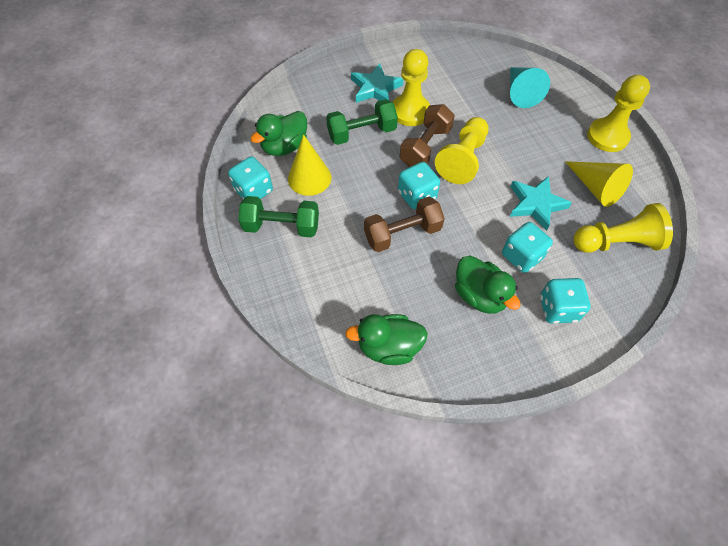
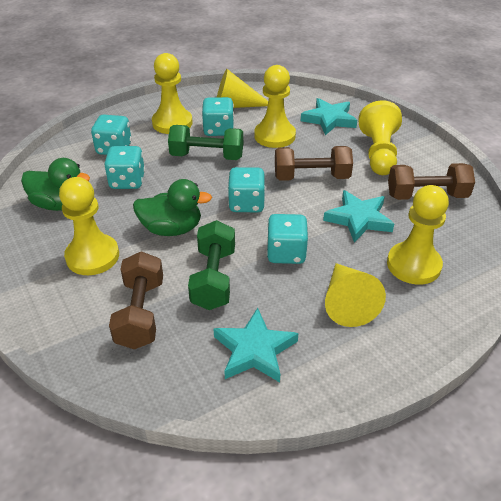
brown dumbbell: [364,197,445,252] [400,104,455,167] = 2 -> [109,251,163,349] [275,146,353,181] [388,163,475,200] = 3
green duck: [251,111,307,156] [345,314,428,365] [455,256,521,314] = 3 -> [21,158,90,211] [133,179,212,236] = 2
turquoise cone: [510,67,550,108] = 1 -> none = 0
turquoise dice: [228,157,273,199] [398,162,440,209] [502,222,553,273] [540,278,590,324] = 4 -> [91,115,132,155] [104,146,145,189] [202,97,234,136] [228,167,265,212] [267,214,308,264] = 5
turquoise star: [351,63,404,103] [510,176,572,231] = 2 -> [213,308,298,382] [301,98,357,135] [323,190,394,243] = 3
yellow pawn: [392,49,430,126] [435,117,489,184] [573,203,673,253] [587,75,650,152] = 4 -> [59,177,119,275] [152,53,193,134] [254,65,296,148] [359,100,402,175] [387,185,449,285] = 5

